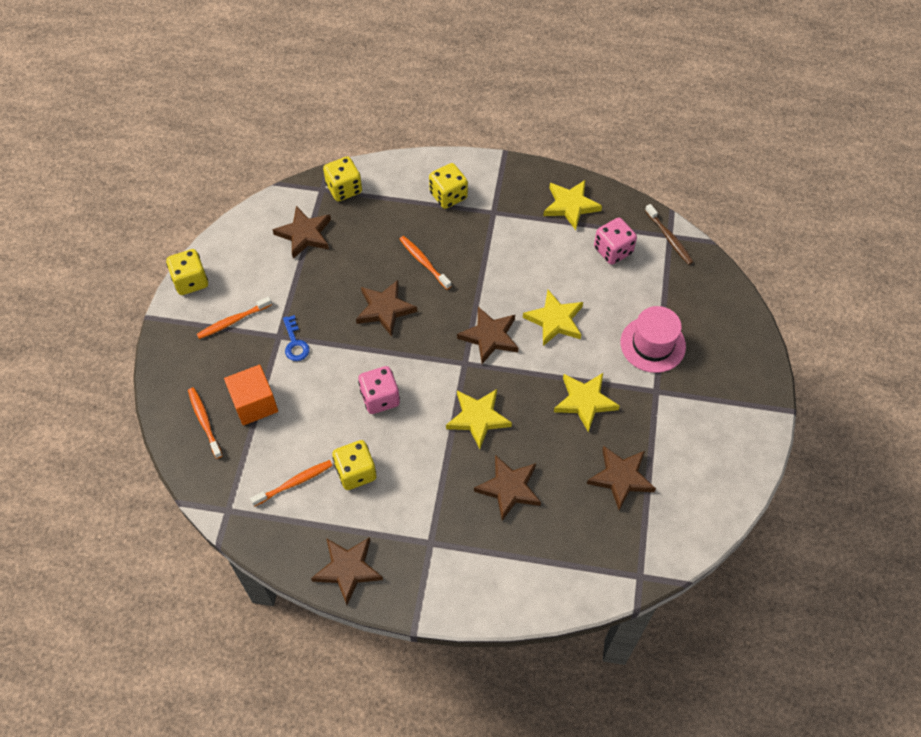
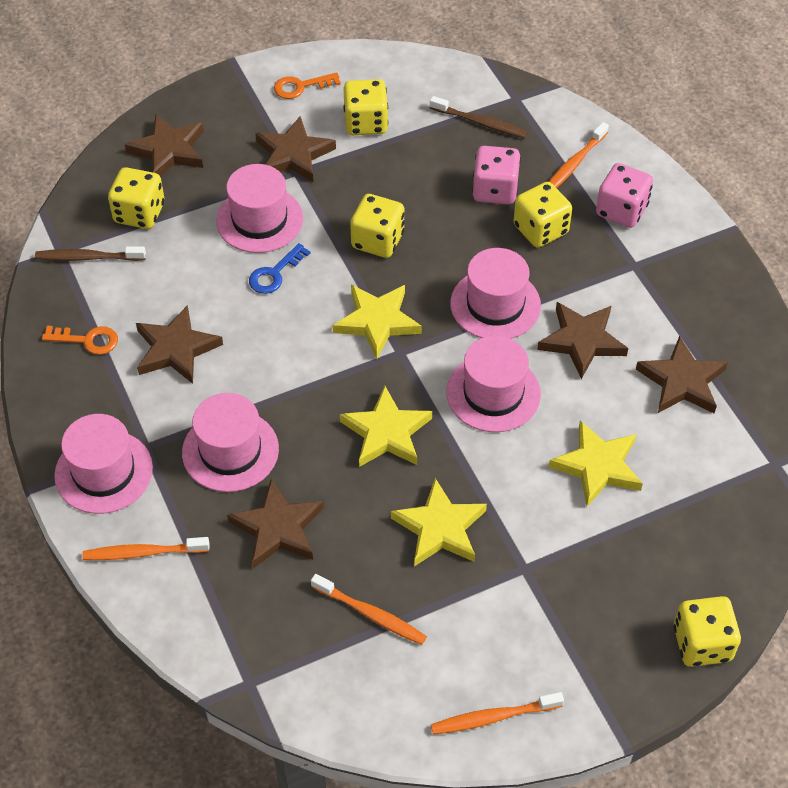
brown toothbrush: [645,204,693,265] = 1 -> [35,246,146,261] [430,96,528,138] = 2
orange cube: [224,365,278,426] = 1 -> none = 0
orange key: none = 0 -> [42,326,118,355] [274,72,341,99] = 2
pink hat: [621,306,686,373] = 1 -> [54,414,153,514] [182,393,279,492] [216,164,303,253] [447,336,541,432] [450,248,541,339] = 5
yellow dice: [166,249,208,295] [323,156,362,201] [332,440,376,490] [429,163,468,209] = 4 -> [108,167,165,229] [343,79,388,135] [350,194,404,258] [514,182,572,248] [674,596,741,667] = 5

